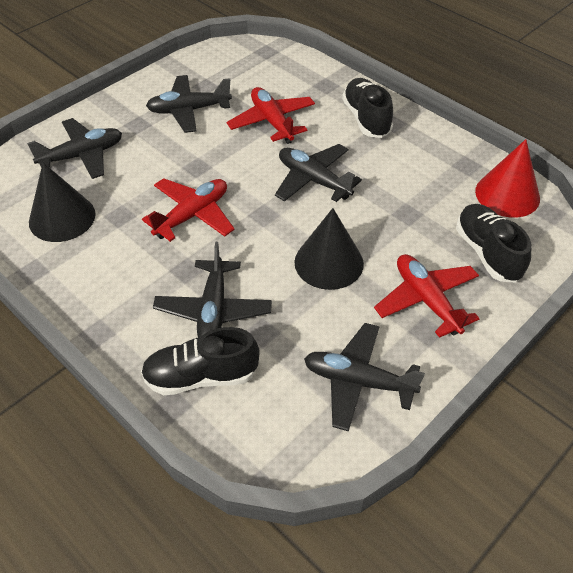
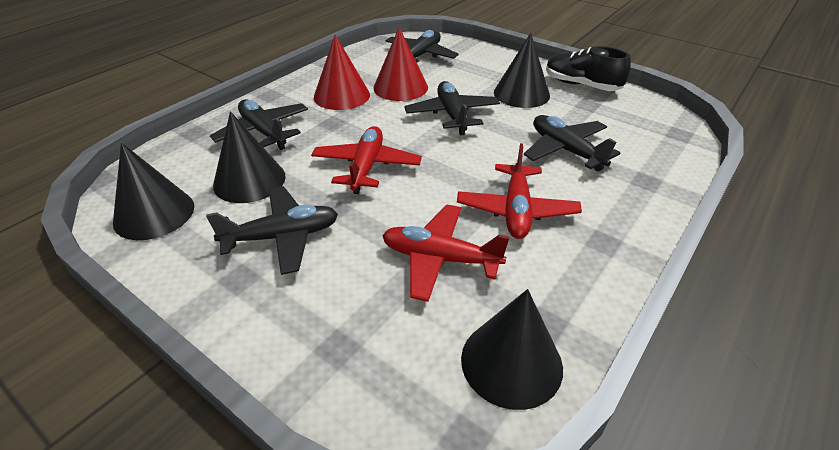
black cone: [29,163,96,242] [294,208,364,290] = 2 -> [113,143,194,240] [213,111,286,203] [461,289,563,410] [494,33,550,108] = 4
black shoe: [141,327,260,395] [342,78,393,138] [456,204,531,283] = 3 -> [546,46,631,91] = 1
red cone: [475,139,540,218] = 1 -> [314,35,370,110] [373,27,428,101] = 2

